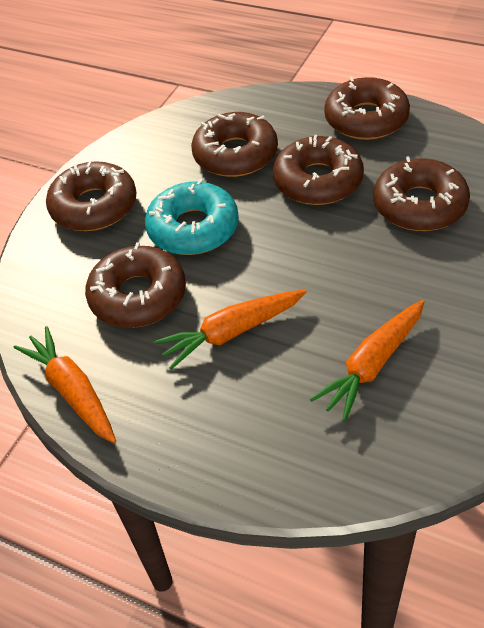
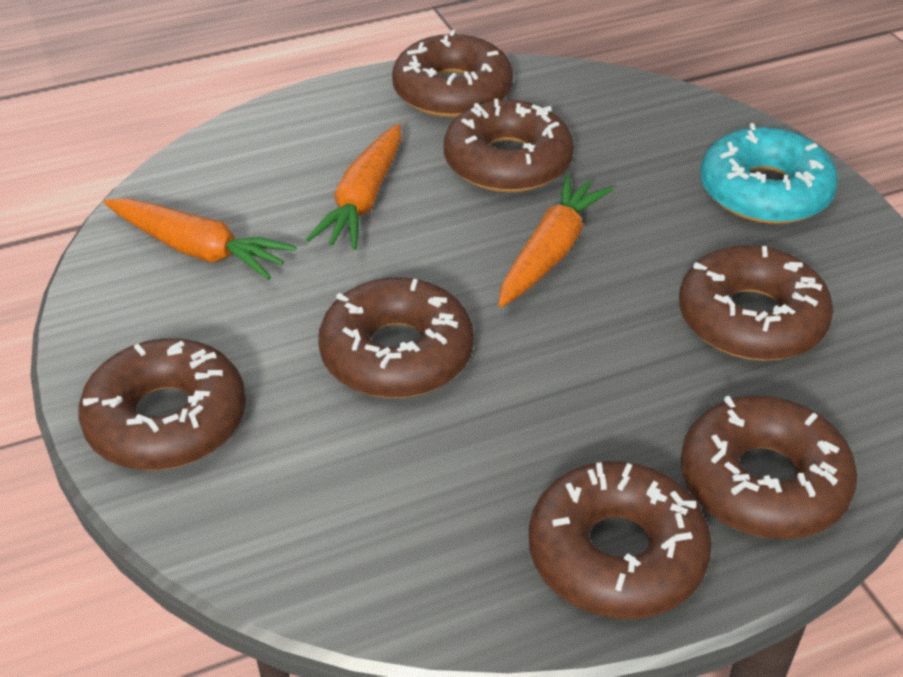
brown donut: [46,161,136,231] [85,242,186,328] [191,112,278,177] [273,135,364,205] [324,77,410,140] [373,156,470,231] = 6 -> [79,338,246,470] [318,277,474,398] [392,30,513,118] [444,99,574,192] [529,461,712,619] [679,245,833,361] [681,395,857,539] = 7

